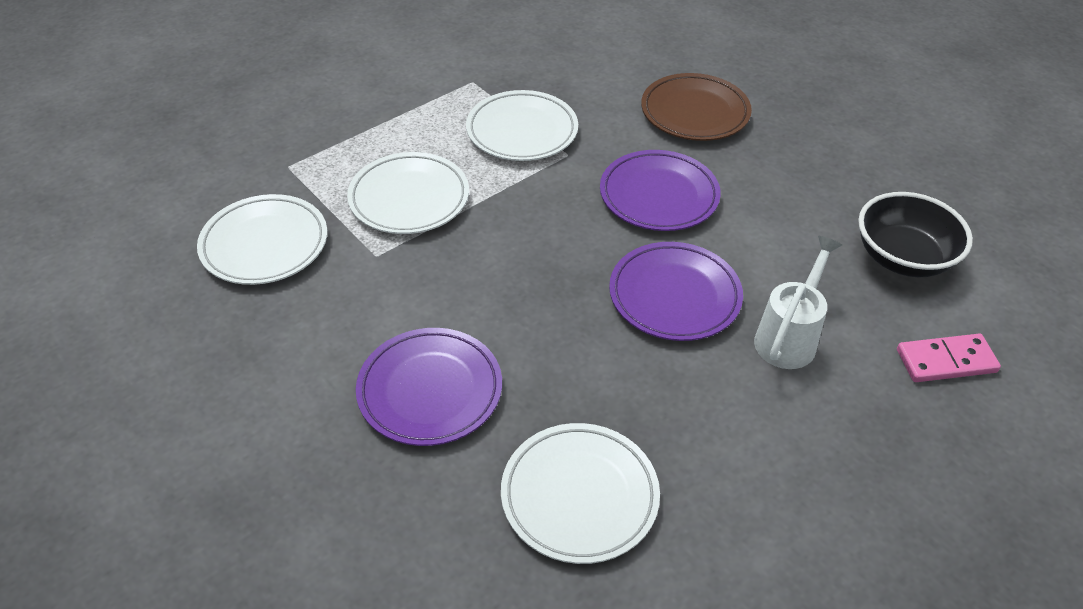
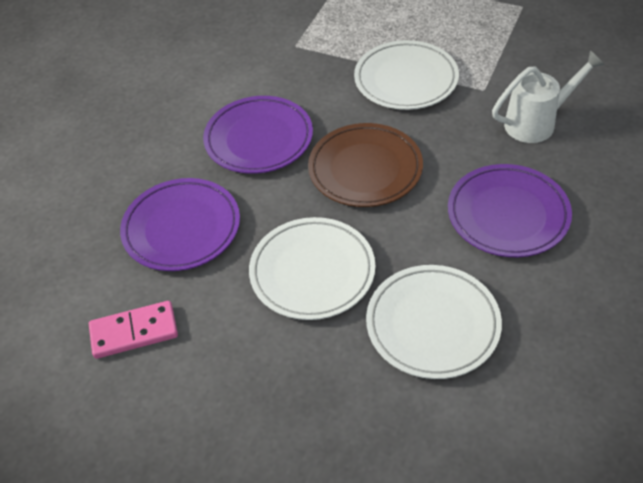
black bowl: [858,192,973,277] = 1 -> none = 0
white plate: [197,194,327,285] [347,152,469,234] [466,90,578,161] [501,423,660,564] = 4 -> [249,217,375,320] [354,40,459,110] [366,265,502,379] = 3

